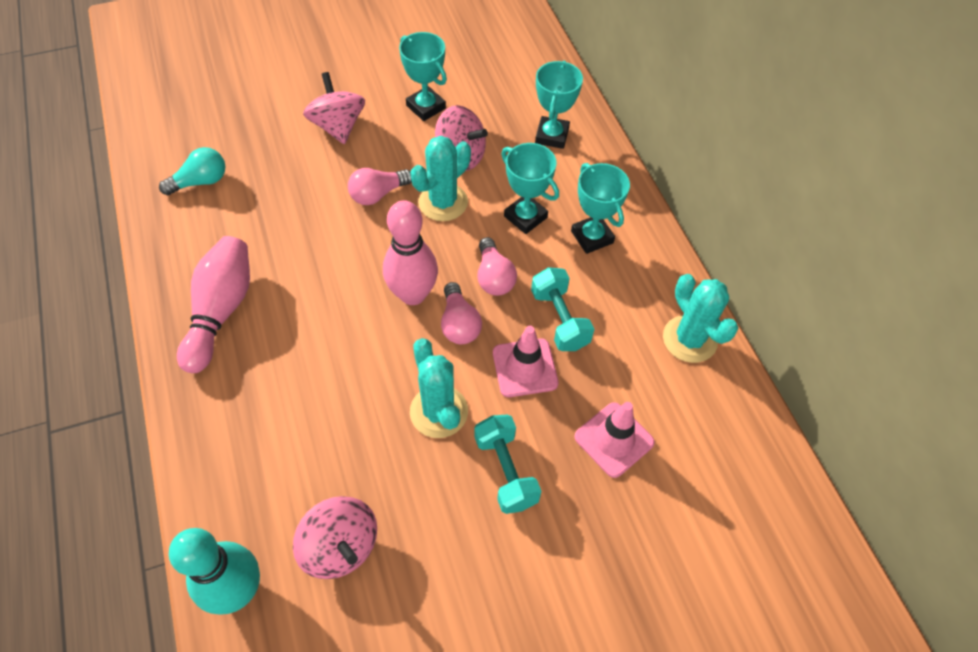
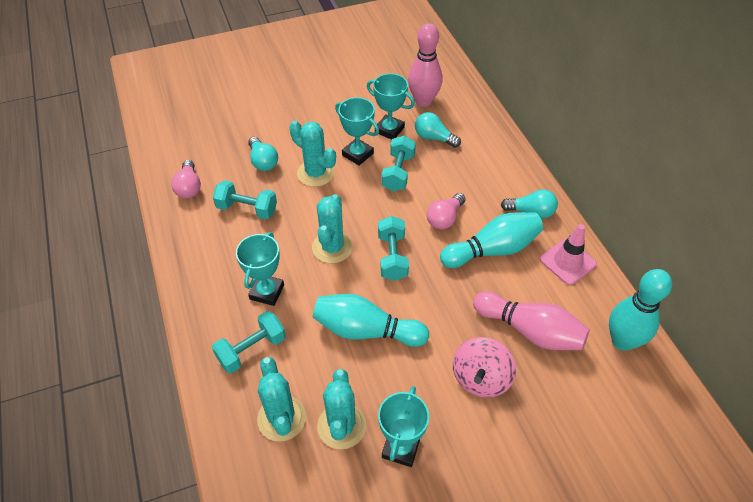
pink light bulb: [348,168,412,205] [441,282,482,344] [477,237,517,296] = 3 -> [171,160,201,198] [427,193,466,229] = 2
pink spinning top: [293,496,377,579] [303,72,365,144] [435,105,488,171] = 3 -> [453,337,516,398] = 1
pink traffic cone: [493,326,559,397] [574,402,655,478] = 2 -> [540,224,597,285] = 1
turquoise bowling pin: [169,528,260,614] = 1 -> [313,294,429,347] [440,212,543,268] [609,269,672,351] = 3
turquoise cactus: [410,136,471,221] [410,338,468,438] [663,274,738,363] = 3 -> [257,357,306,442] [289,121,336,187] [312,194,353,263] [317,369,366,449] = 4
turquoise dumbbell: [474,414,542,514] [531,267,594,351] = 2 -> [212,311,286,374] [213,180,277,219] [378,216,409,281] [381,136,416,191] = 4
turquoise light bulb: [159,147,225,195] = 1 -> [248,137,278,171] [415,112,461,148] [501,189,558,219] = 3

